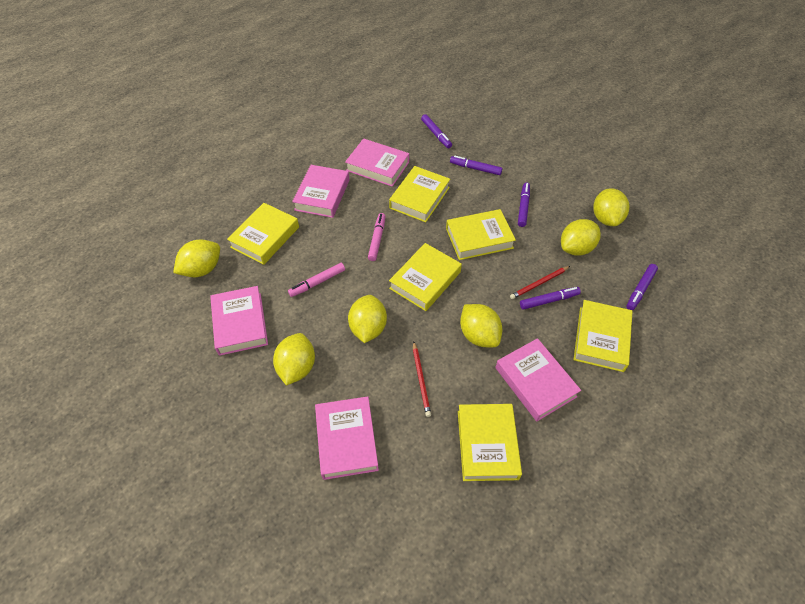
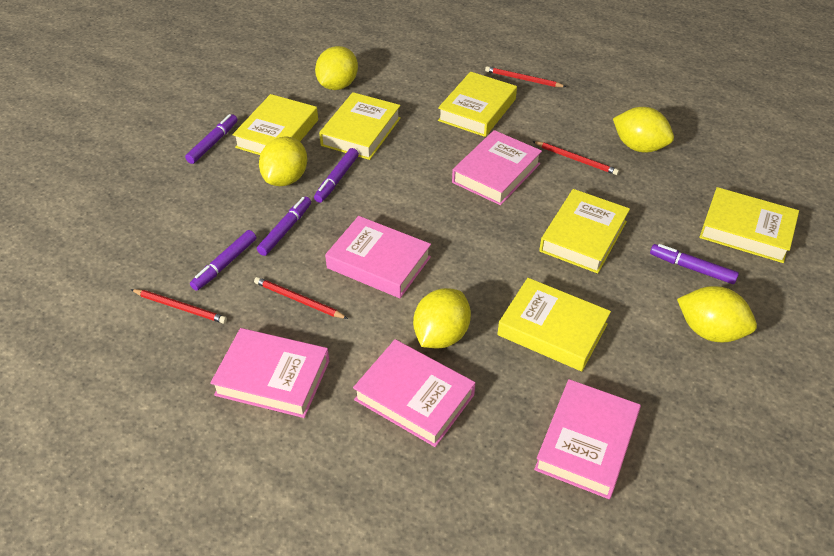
pink marker: [288,263,345,297] [368,213,385,261] = 2 -> none = 0
red pencil: [413,341,431,417] [510,266,570,299] = 2 -> [131,289,227,324] [254,277,348,319] [485,66,566,87] [533,141,619,175] = 4
yellow lemon: [173,239,220,277] [273,333,315,386] [348,295,387,343] [460,304,502,347] [561,219,601,256] [593,188,629,226] = 6 -> [259,137,307,186] [315,46,358,90] [413,288,471,348] [613,107,674,152] [677,286,757,342] = 5

